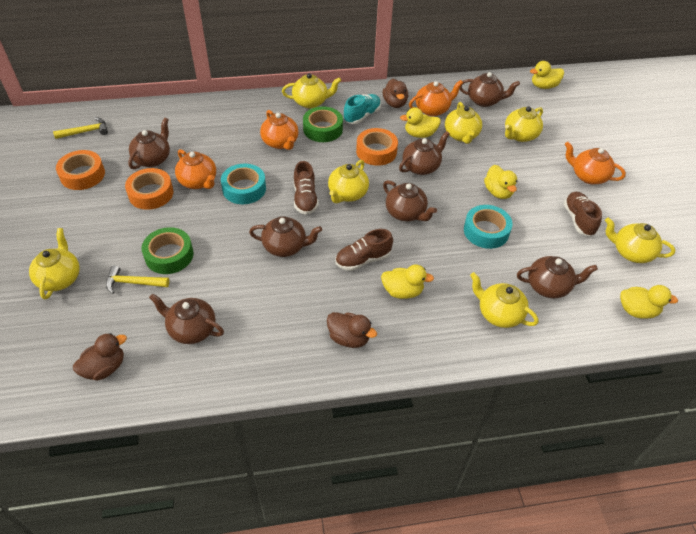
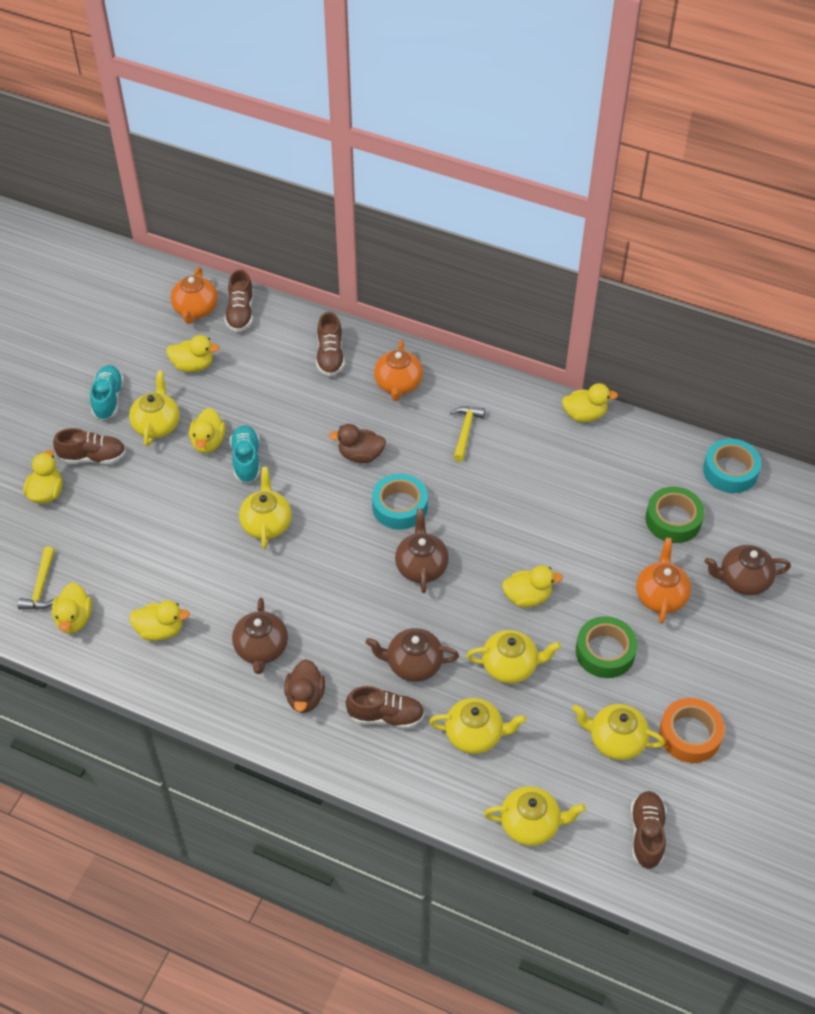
brown duck: [73,333,127,381] [327,312,377,348] [383,79,408,108] = 3 -> [284,659,325,713] [329,424,386,463] = 2
brown shoe: [294,161,319,215] [336,229,393,271] [564,192,602,236] = 3 -> [53,428,126,464] [225,269,254,332] [316,312,345,376] [346,686,425,729] [630,791,666,869] = 5
brown teapot: [128,118,170,169] [149,293,224,344] [249,216,322,257] [383,180,437,221] [399,131,450,175] [459,72,520,107] [517,256,598,298] = 7 -> [232,598,288,674] [366,628,459,682] [395,509,449,593] [704,545,791,595] = 4
orange tape: [56,150,105,190] [125,168,173,210] [356,128,398,166] = 3 -> [659,698,725,763] = 1
orange teapot: [175,149,216,189] [260,110,299,150] [409,80,463,116] [565,142,626,184] = 4 -> [170,267,218,324] [374,340,423,401] [636,538,691,624] = 3
turquoise shoe: [344,94,381,124] = 1 -> [90,365,124,420] [230,425,260,483] = 2
yellow duck: [381,265,434,299] [400,107,441,138] [484,165,517,199] [530,61,564,89] [620,285,678,319] = 5 -> [23,450,62,504] [52,582,92,634] [129,600,190,641] [166,335,219,372] [189,408,226,453] [502,565,563,608] [562,383,618,422] = 7
yellow teapot: [29,228,80,299] [282,73,341,108] [328,160,369,203] [445,102,482,144] [470,272,538,328] [505,106,543,142] [605,217,676,263] = 7 -> [129,370,180,446] [239,467,292,549] [429,698,527,754] [466,630,561,684] [484,786,586,846] [572,704,665,760] = 6

